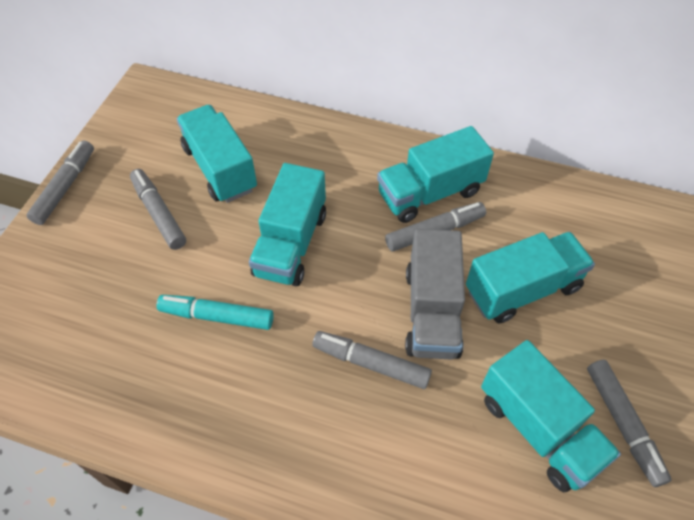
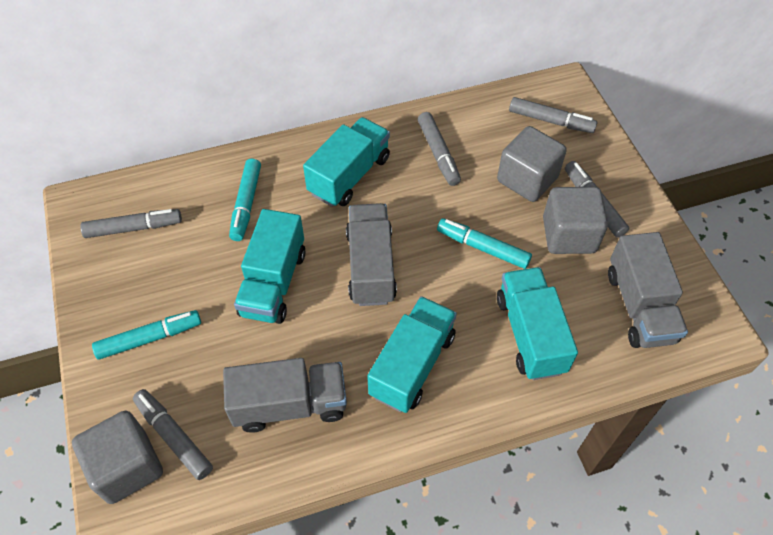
grey cube: none = 0 -> [72,411,163,504] [497,126,567,202] [543,187,608,254] = 3
grey truck: [405,229,465,359] = 1 -> [223,358,347,433] [346,203,397,306] [608,232,688,348] = 3
turquoise marker: [157,295,274,330] = 1 -> [92,310,201,360] [229,159,261,241] [437,218,532,269] = 3
turquoise truck: [176,105,257,203] [249,163,326,286] [377,126,494,223] [466,232,595,324] [481,340,621,492] = 5 -> [234,209,305,324] [303,117,390,207] [367,296,457,413] [497,267,578,380] = 4

